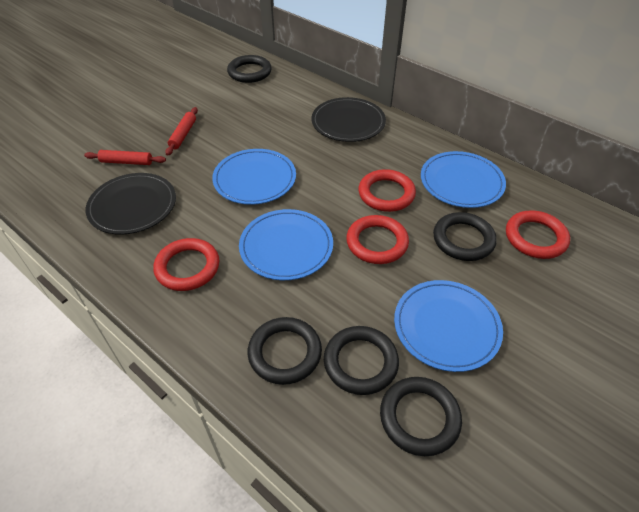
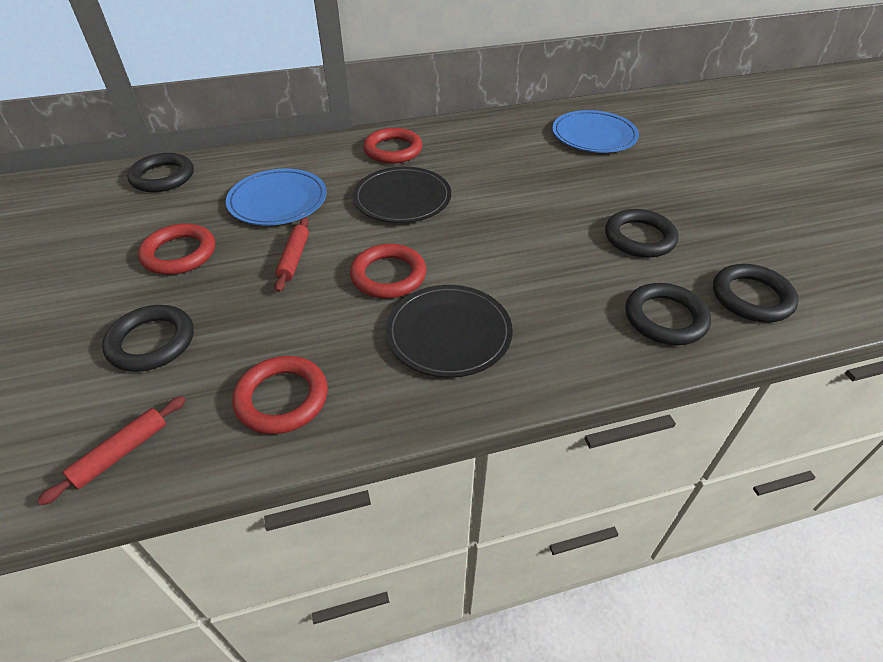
blue plate: [212,149,296,205] [239,209,333,280] [394,280,503,372] [421,151,506,208] = 4 -> [226,169,327,226] [552,110,639,153] = 2

